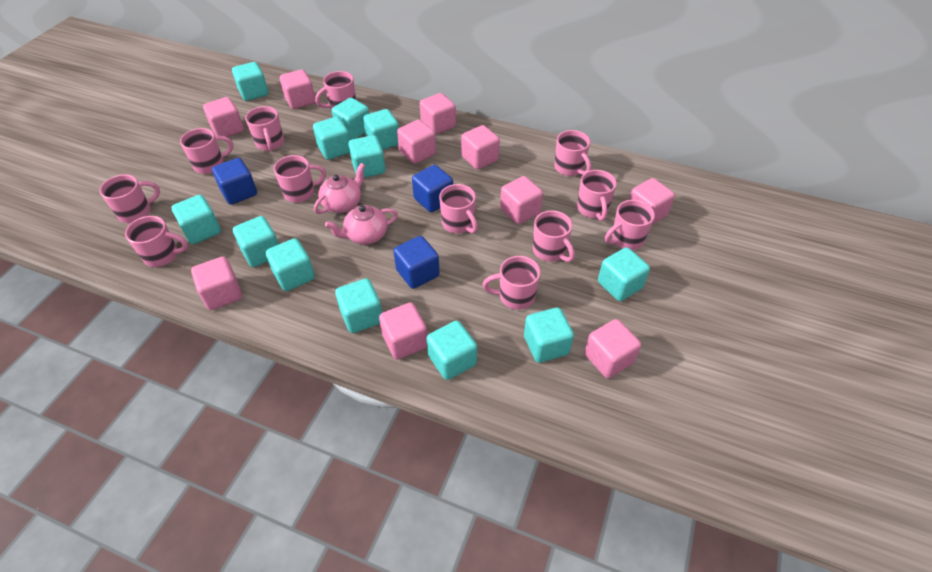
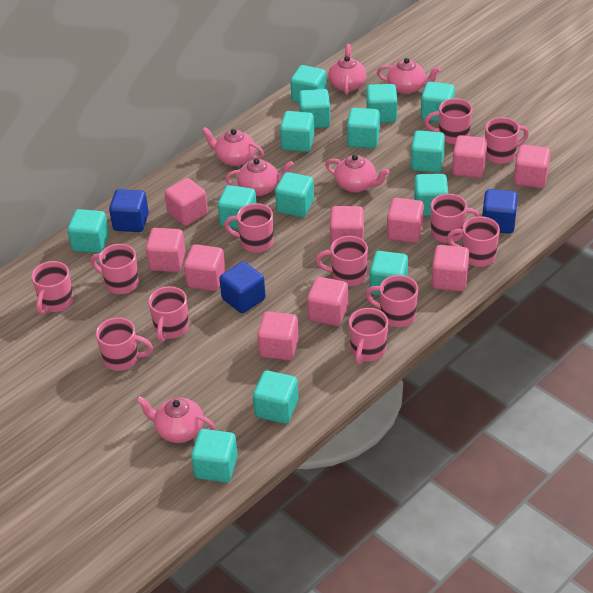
pink teapot: [314,163,365,214] [325,205,398,245] = 2 -> [136,396,215,443] [202,127,264,166] [225,158,294,196] [325,154,389,192] [328,44,367,95] [377,58,440,94] = 6
turquoise cube: [172,195,221,244] [232,62,268,101] [233,216,279,267] [266,238,315,291] [313,117,350,160] [332,98,370,140] [335,278,382,333] [348,135,385,178] [363,109,399,150] [426,321,477,380] [524,307,574,363] [598,247,650,301] = 12 -> [67,209,109,253] [191,429,238,482] [218,185,256,229] [253,370,299,424] [275,172,314,217] [280,111,314,152] [290,65,326,103] [299,89,330,128] [347,108,380,148] [366,84,397,123] [370,251,408,295] [411,130,445,173] [414,174,448,216] [421,82,455,122] = 14

